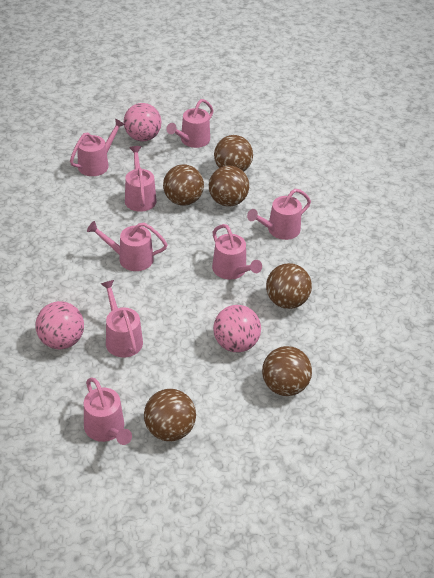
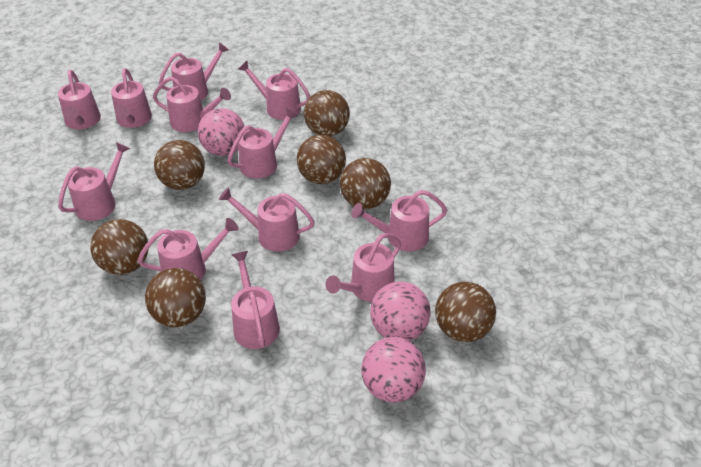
brown ball: [144,389,196,441] [163,165,204,206] [209,166,249,207] [214,135,253,172] [262,346,312,396] [266,263,312,309] = 6 -> [90,219,149,275] [145,268,206,327] [154,140,205,190] [297,135,346,184] [304,90,350,136] [340,158,391,209] [435,282,496,342] = 7
pink watering can: [70,118,125,176] [84,377,132,445] [87,221,168,271] [101,280,143,358] [125,146,157,212] [166,99,213,148] [212,224,262,280] [247,189,311,240] = 8 -> [58,70,101,129] [58,142,130,221] [111,68,152,128] [138,218,239,280] [153,76,231,132] [159,42,229,100] [219,187,315,252] [227,108,298,179] [231,251,280,349] [238,61,311,120] [326,233,401,302] [351,190,447,251] = 12

